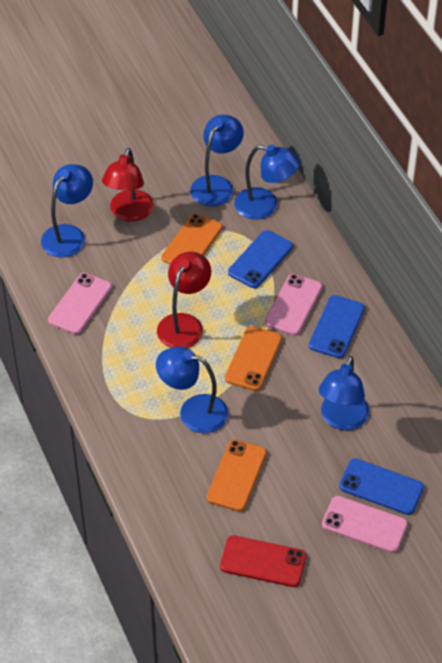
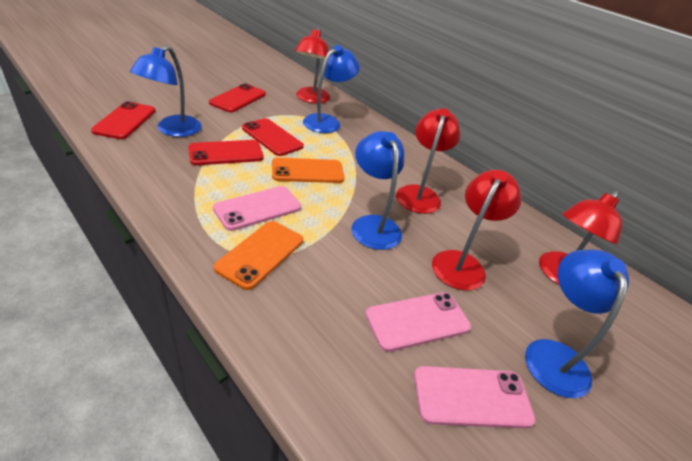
blue lamp: [41,164,93,258] [156,347,228,433] [190,115,244,207] [234,145,300,220] [319,356,369,430] = 5 -> [130,45,202,137] [303,45,360,133] [351,131,404,250] [525,250,629,398] = 4
blue phone: [228,230,293,288] [309,295,365,358] [339,458,424,515] = 3 -> none = 0
orange phone: [161,214,222,264] [207,439,267,512] [225,326,282,391] = 3 -> [214,221,303,290] [272,157,345,183] = 2
red lamp: [102,148,154,222] [157,252,211,348] = 2 -> [295,28,330,104] [396,108,461,214] [432,170,522,290] [539,190,622,285] = 4
red phone: [220,535,306,587] = 1 -> [91,101,156,139] [188,140,264,165] [209,83,266,112] [242,118,304,156] = 4

